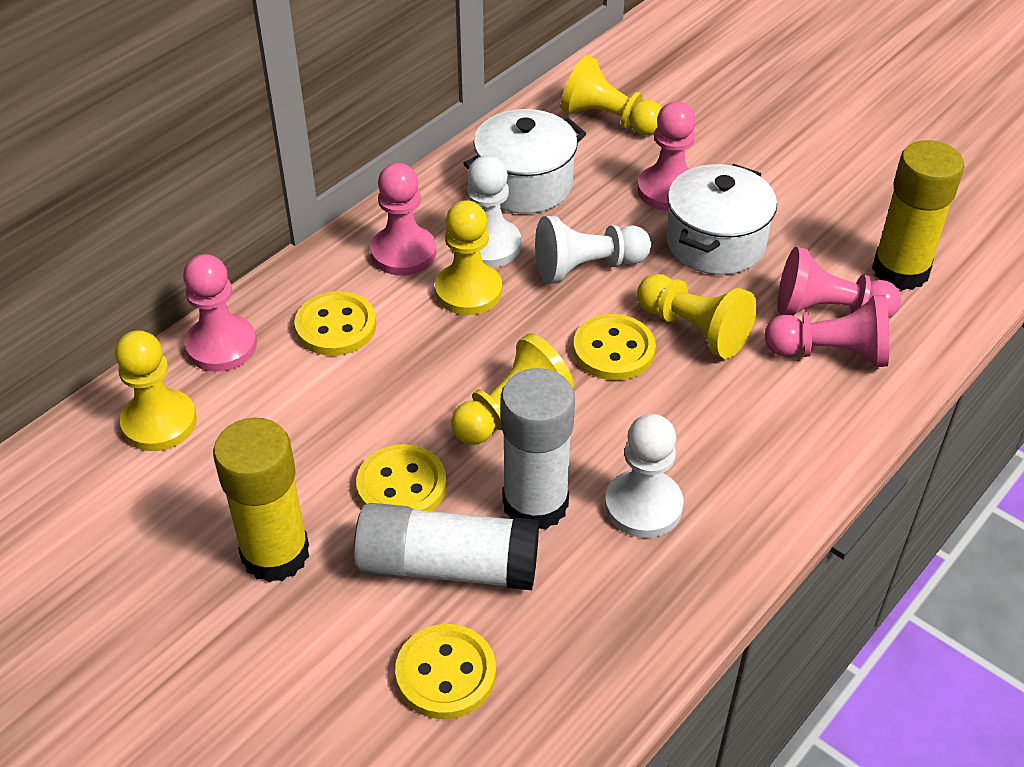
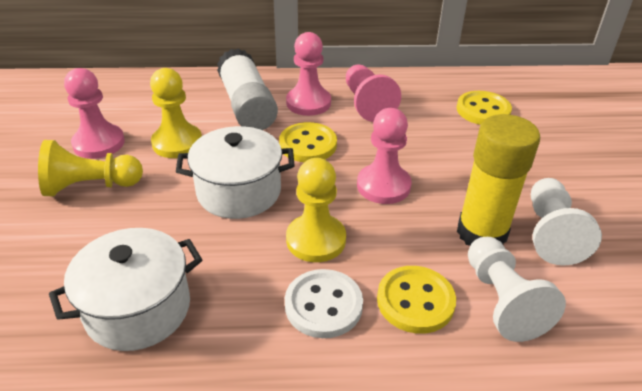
pink pawn: [183,254,257,372] [370,163,436,276] [637,101,696,211] [764,295,889,367] [778,247,901,318] = 5 -> [64,68,125,159] [286,32,331,116] [346,65,401,122] [357,108,412,204] = 4
white button: none = 0 -> [285,269,363,338] = 1
white glue stick: [354,503,539,590] [501,368,575,530] = 2 -> [217,48,278,130] = 1
white pawn: [467,155,521,268] [535,216,651,284] [605,414,684,538] = 3 -> [468,237,566,342] [531,178,602,266] = 2
yellow button: [294,291,376,356] [356,444,447,511] [395,624,496,719] [573,314,656,380] = 4 -> [279,122,337,162] [377,266,456,334] [456,91,512,125] = 3
yellow glue stick: [213,418,309,582] [872,140,964,290] = 2 -> [457,114,540,246] = 1
yellow pawn: [115,330,197,451] [435,200,502,315] [451,333,574,445] [561,55,662,135] [637,274,757,359] = 5 -> [38,140,143,196] [150,68,202,158] [286,158,346,262] = 3

